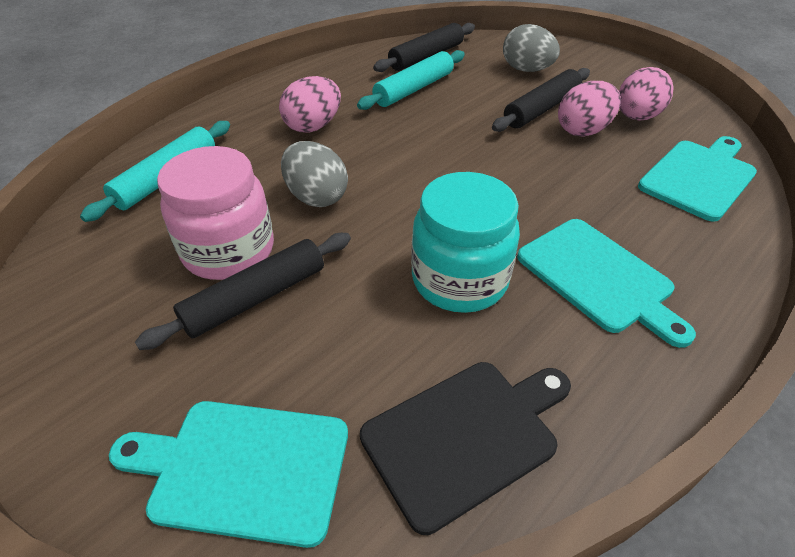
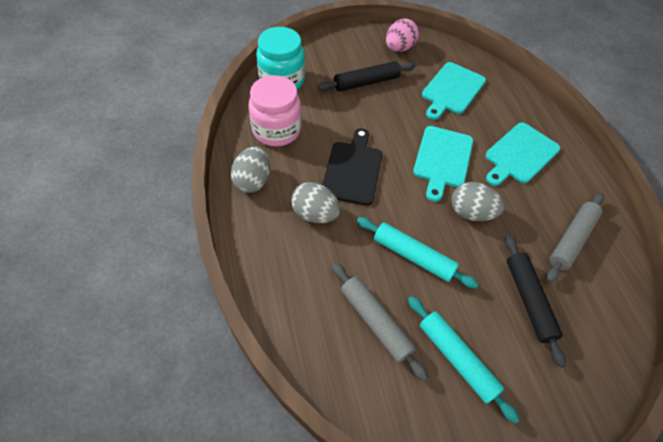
black rolling pin: [135,233,351,350] [373,23,475,72] [492,68,590,132] = 3 -> [317,61,415,92] [505,235,566,368] = 2
grey egg: [281,141,348,207] [503,24,560,72] = 2 -> [231,146,270,193] [291,182,340,223] [451,182,504,221] = 3
grey rolling pin: none = 0 -> [332,262,428,381] [546,193,604,282] = 2
pink egg: [279,76,341,132] [558,81,621,137] [619,67,674,121] = 3 -> [386,18,419,52] = 1

